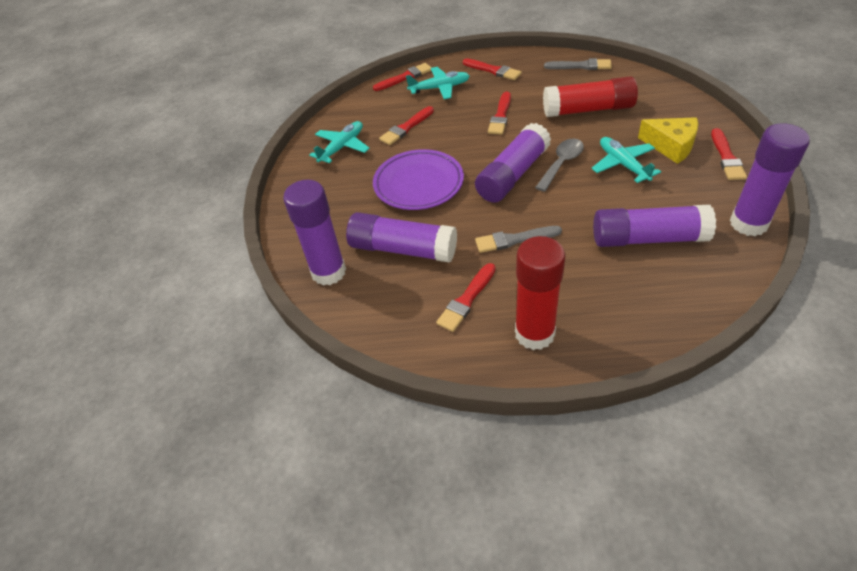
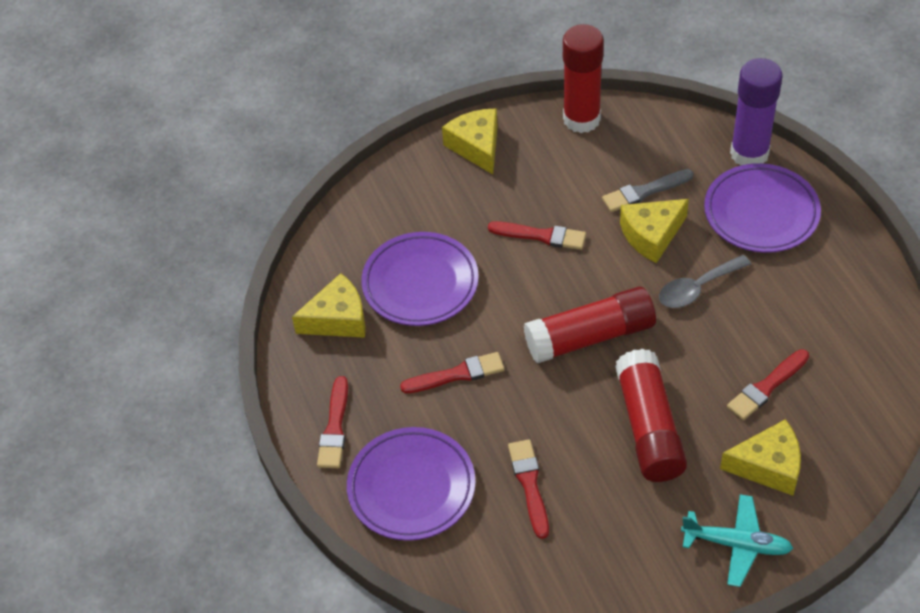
grey brush: [475,226,562,253] [544,58,612,70] = 2 -> [602,169,693,212] = 1
purple glue stick: [283,180,346,286] [346,212,457,263] [475,123,551,203] [593,205,716,247] [730,123,810,236] = 5 -> [730,58,782,166] = 1
purple plate: [373,149,464,210] = 1 -> [347,427,476,541] [361,232,479,326] [704,163,821,253] = 3
red brush: [373,63,432,91] [379,106,434,145] [436,263,496,332] [463,58,522,80] [488,92,511,135] [711,128,747,180] = 6 -> [317,376,348,468] [400,352,505,393] [488,221,586,250] [508,439,549,539] [727,349,809,420] = 5
red glue stick: [515,236,566,350] [543,76,638,117] = 2 -> [524,286,656,363] [563,24,604,133] [615,349,687,482] = 3
turquoise plane: [309,121,370,163] [406,67,470,99] [592,137,661,183] = 3 -> [681,494,793,587] = 1
yellow cheese: [638,117,698,164] = 1 -> [292,273,366,338] [442,108,498,174] [620,199,689,263] [720,419,801,496] = 4

